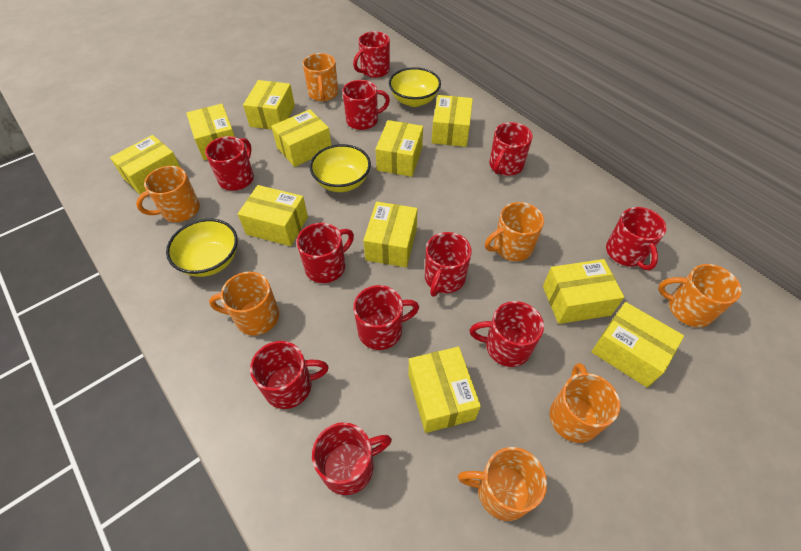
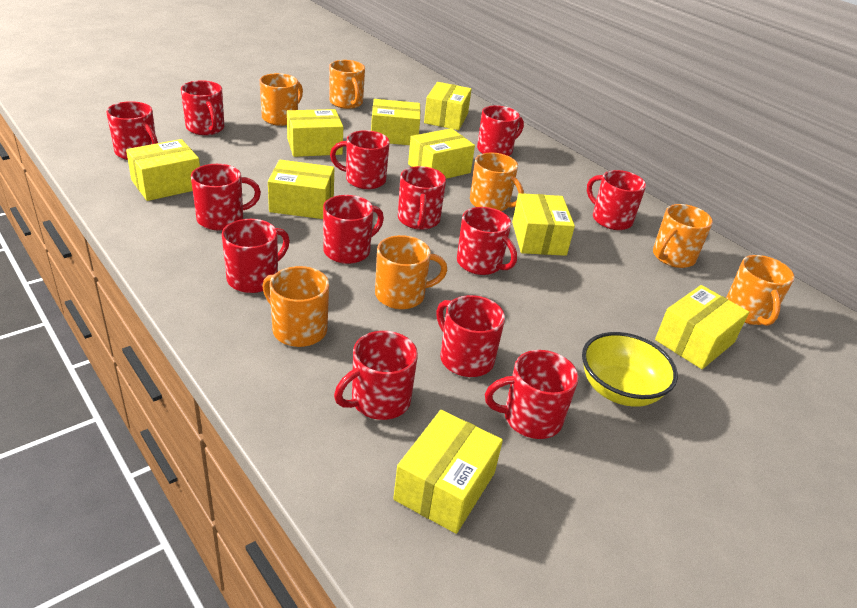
red mug: [205,136,254,191] [250,341,329,409] [297,223,354,283] [312,422,392,495] [342,80,390,130] [353,31,390,78] [353,285,419,350] [425,232,472,297] [470,301,544,367] [489,122,533,176] [606,207,666,270] = 11 -> [106,101,158,160] [181,80,224,135] [191,164,261,230] [222,219,290,293] [323,195,384,264] [330,130,390,189] [334,331,418,420] [398,166,446,230] [436,295,505,377] [457,207,517,275] [477,105,524,156] [485,350,579,439] [587,170,646,230] = 13
yellow bowl: [166,219,238,277] [309,144,371,192] [389,67,441,107] = 3 -> [582,332,678,407] = 1
yellow box: [110,135,181,195] [186,104,235,160] [238,185,308,246] [243,80,295,130] [271,109,332,167] [363,202,418,267] [376,120,423,177] [408,347,481,433] [432,95,473,147] [543,259,624,324] [591,302,684,388] = 11 -> [126,139,200,201] [268,160,334,219] [287,109,343,157] [371,99,421,145] [393,410,503,534] [408,128,475,179] [424,82,472,130] [512,193,575,256] [655,285,749,369] = 9

